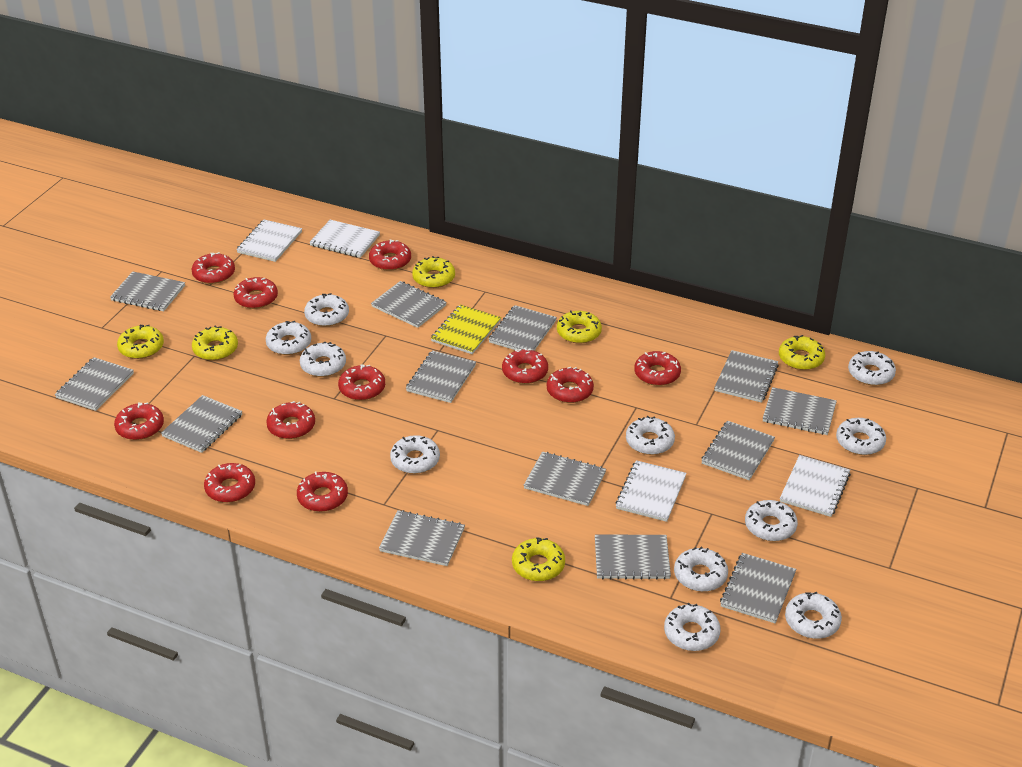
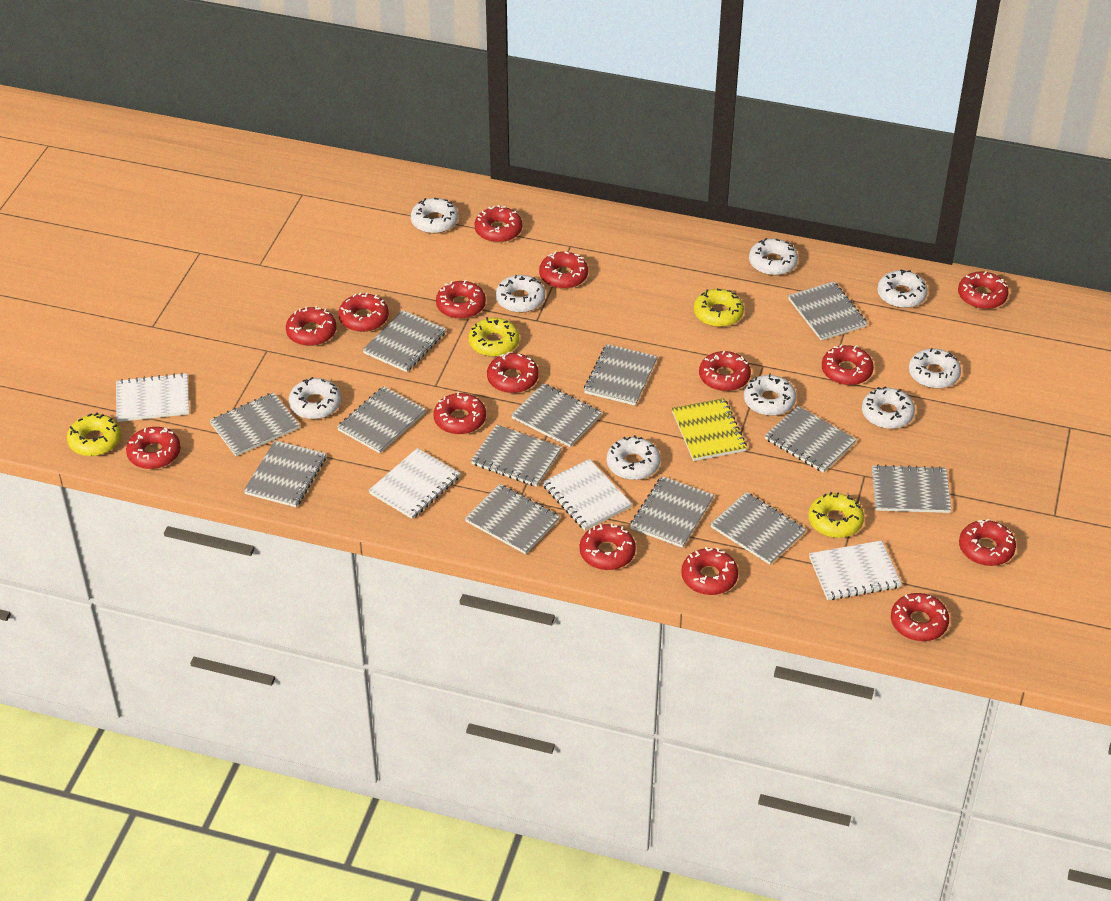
red donut: [114,402,164,440] [191,252,235,284] [204,463,255,503] [234,277,278,309] [266,401,315,439] [297,472,348,512] [338,364,385,400] [369,240,411,271] [502,348,548,384] [547,367,594,403] [634,351,681,386] = 11 -> [126,427,181,469] [286,306,337,346] [338,292,389,332] [434,392,486,434] [436,280,486,319] [475,205,522,243] [487,352,539,393] [539,251,588,289] [580,523,636,570] [681,547,738,595] [699,351,751,391] [822,345,874,385] [891,593,949,641] [958,271,1009,309] [959,519,1016,566] = 15
white donut: [266,321,311,355] [300,342,346,377] [304,293,349,326] [390,435,440,474] [626,416,675,455] [664,603,720,651] [674,547,728,592] [745,500,798,541] [785,592,842,639] [836,418,886,455] [848,351,896,386] = 11 -> [289,377,341,419] [411,198,458,234] [496,275,545,313] [607,435,660,480] [744,374,796,416] [749,238,798,276] [862,386,915,429] [877,269,928,308] [909,348,961,389] = 9
yellow donut: [117,325,164,359] [192,326,238,361] [412,256,455,288] [512,537,565,581] [557,311,602,344] [779,335,825,370] = 6 -> [67,413,121,456] [469,317,519,357] [694,289,744,327] [808,492,864,538] = 4

